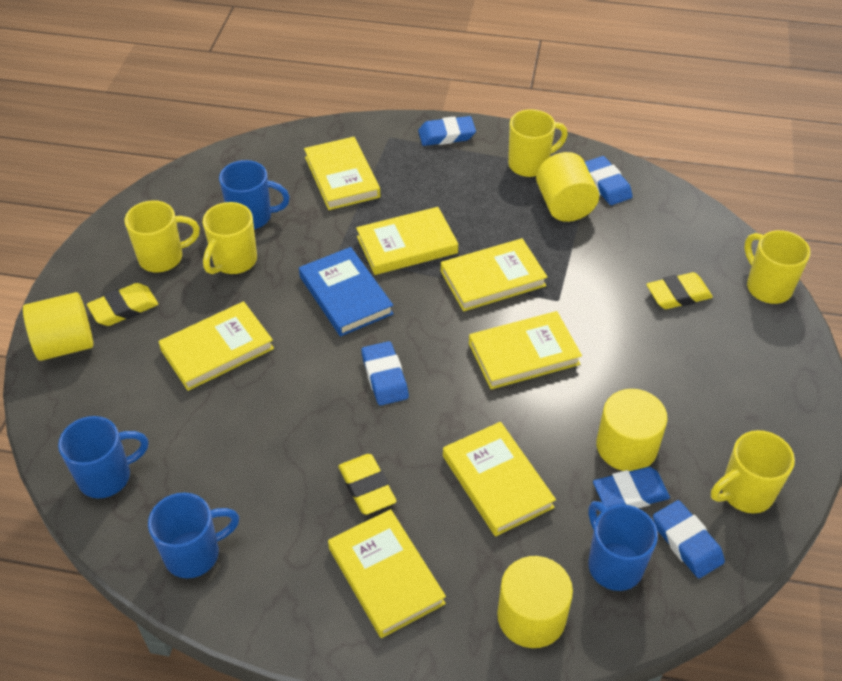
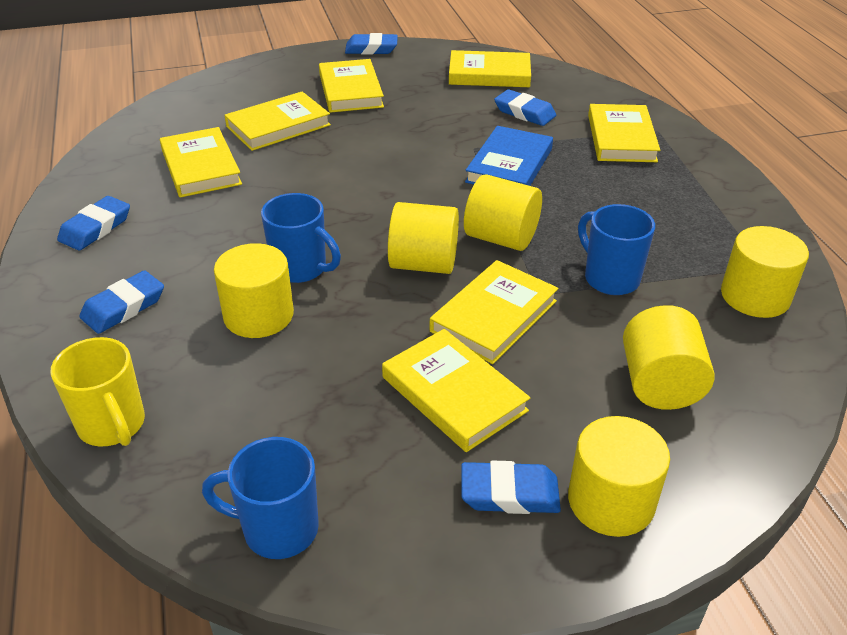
blue mug: [58,416,148,498] [148,493,239,578] [219,160,290,229] [588,501,658,591] = 4 -> [202,437,319,559] [261,193,341,283] [578,204,655,295] = 3
yellow cylinder: [23,292,93,361] [497,556,573,648] [536,152,599,222] [596,389,668,471] = 4 -> [214,243,294,338] [388,202,459,274] [464,174,542,251] [568,416,670,537] [623,305,715,410] [721,226,809,318] = 6
yellow eraser: [87,283,158,326] [338,454,397,515] [646,272,713,309] = 3 -> none = 0
yellow mug: [125,200,200,272] [202,202,257,274] [508,109,568,177] [711,430,795,513] [744,230,811,304] = 5 -> [50,337,145,447] = 1

